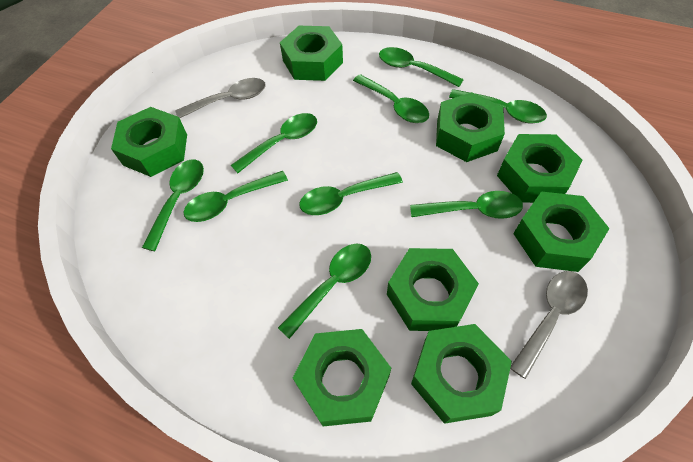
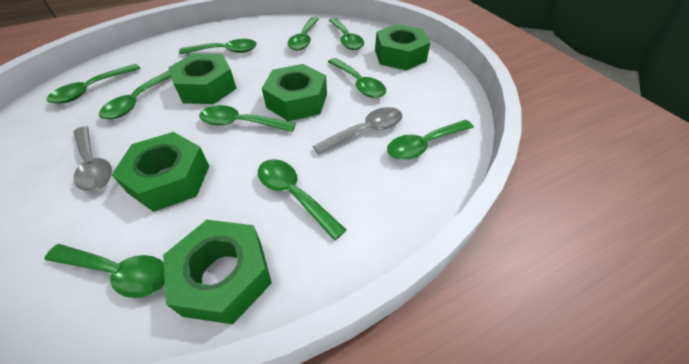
green nut: [111,107,187,177] [280,26,343,81] [293,329,391,426] [387,248,479,331] [411,324,512,424] [436,92,505,162] [497,134,583,203] [513,192,610,272] = 8 -> [112,132,209,212] [163,220,272,324] [168,53,236,104] [262,64,327,121] [375,24,431,71] = 5
green spoon: [142,159,204,251] [184,171,288,222] [231,113,317,173] [278,244,371,339] [299,172,403,215] [353,74,429,123] [379,47,464,87] [410,191,523,219] [449,89,547,124] = 9 -> [45,244,165,298] [46,64,141,104] [99,70,171,119] [179,39,257,54] [199,105,296,132] [258,159,346,240] [288,17,319,50] [328,58,386,98] [329,18,364,50] [387,120,474,160] = 10

